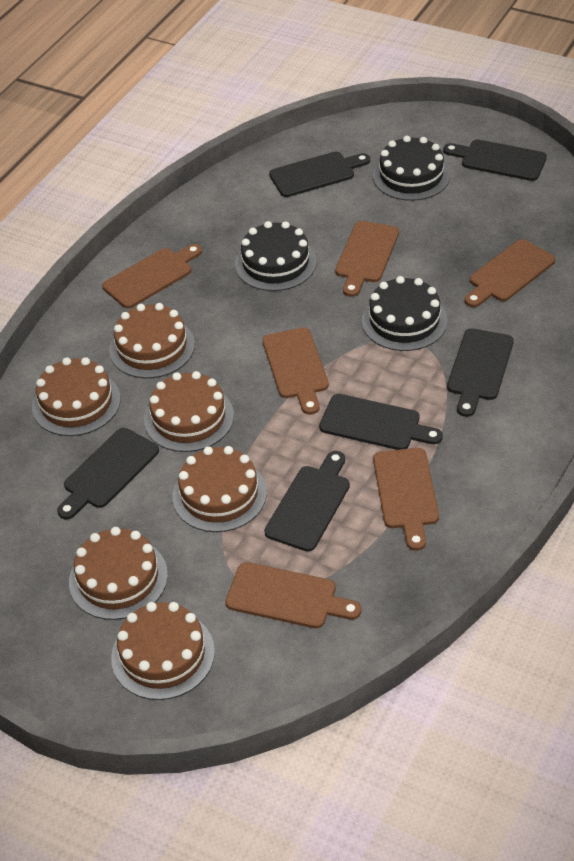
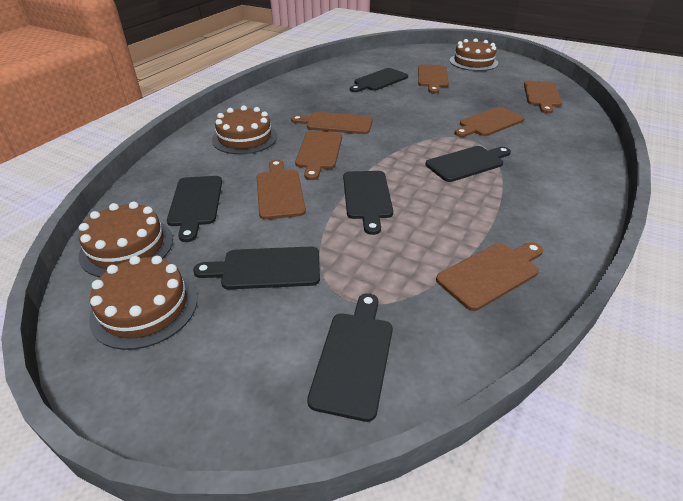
black cake: [235,221,317,291] [362,276,448,351] [373,136,450,201] = 3 -> none = 0
brown cake: [32,357,121,436] [69,527,168,620] [109,303,195,378] [111,602,215,700] [144,371,234,452] [172,446,267,532] = 6 -> [78,201,173,277] [89,256,197,350] [212,106,277,154] [450,38,498,71] = 4
brown cutting board: [102,244,202,308] [225,562,362,628] [262,327,329,415] [335,221,399,297] [373,448,439,551] [465,239,555,307] = 6 -> [257,160,306,220] [291,112,373,134] [295,131,342,180] [418,65,449,93] [436,242,543,311] [454,107,525,137] [524,80,562,113] = 7

